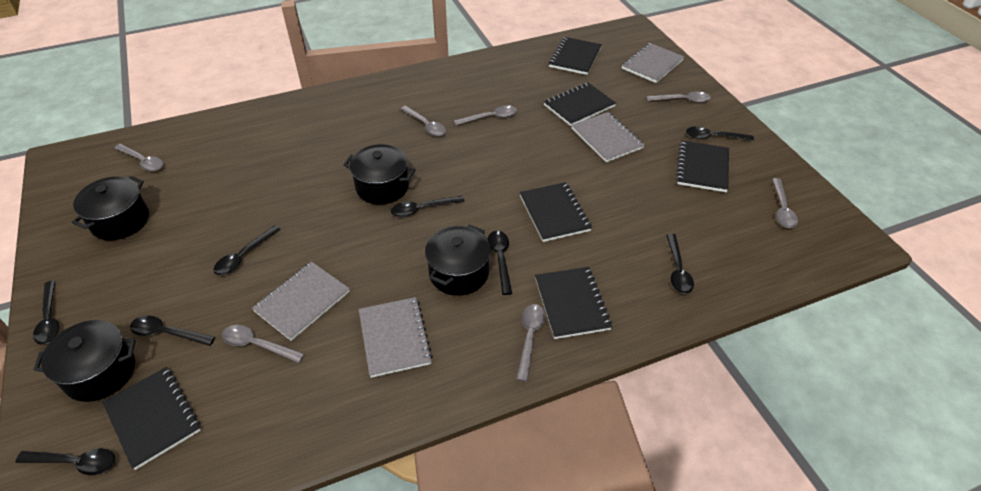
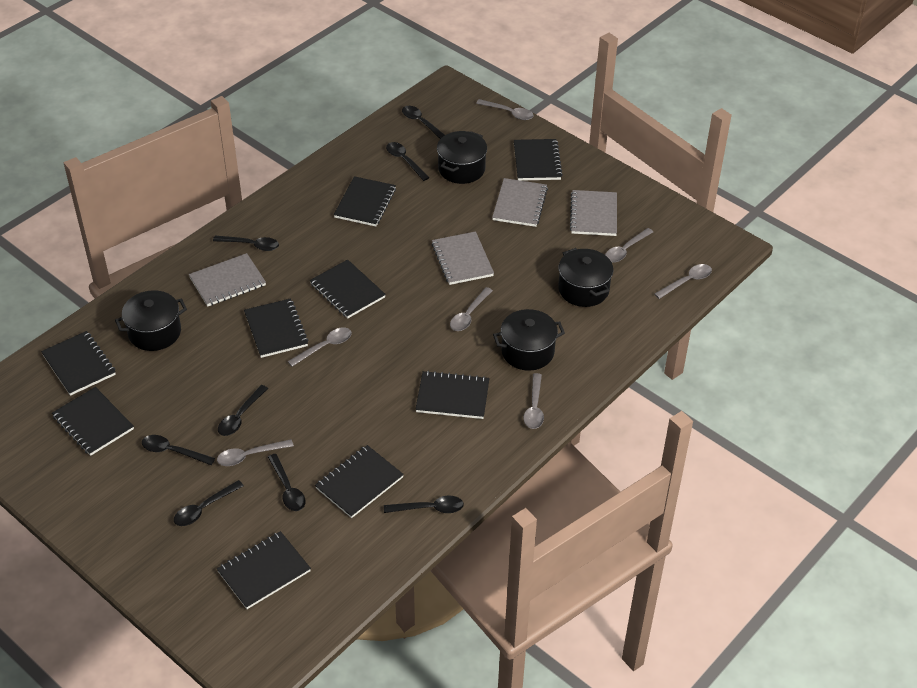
black notebook: [102,367,201,470] [520,182,592,242] [535,267,612,339] [544,83,616,126] [549,37,602,75] [676,141,729,192] = 6 -> [41,331,116,396] [52,387,134,456] [217,531,311,609] [244,298,308,358] [310,260,386,318] [315,445,404,518] [334,176,396,226] [415,371,490,419] [514,139,563,181] = 9

